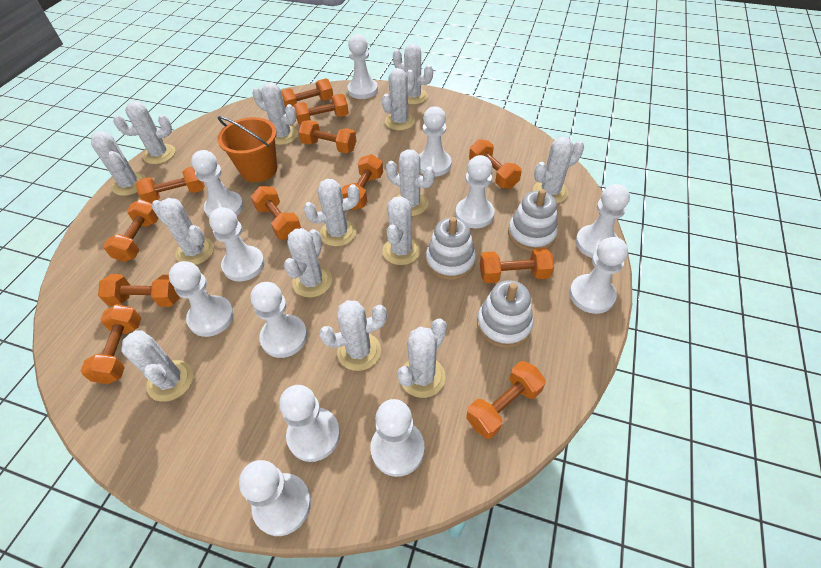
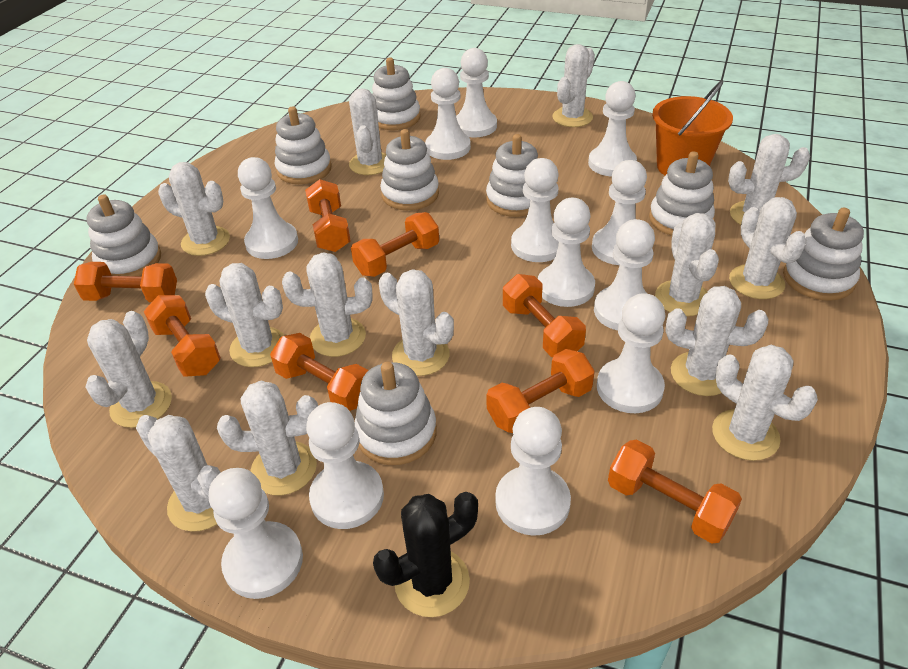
black cactus: none = 0 -> [373,492,478,617] = 1
orange dumbbell: [80,304,141,384] [98,274,180,307] [103,199,159,262] [136,167,205,203] [251,186,301,239] [281,78,333,108] [294,94,349,125] [299,120,356,153] [341,154,383,210] [466,361,546,439] [469,139,522,189] [480,247,554,283] = 12 -> [74,262,177,303] [144,295,221,376] [270,333,368,411] [305,179,351,252] [351,212,439,277] [487,349,595,433] [503,274,586,357] [608,439,742,544] = 8
white stacking toy: [426,217,476,280] [477,280,533,348] [508,189,558,252] = 3 -> [86,194,161,276] [275,106,332,184] [355,362,437,465] [372,57,420,130] [380,129,439,210] [486,134,538,217] [649,151,715,236] [783,208,864,301] = 8

